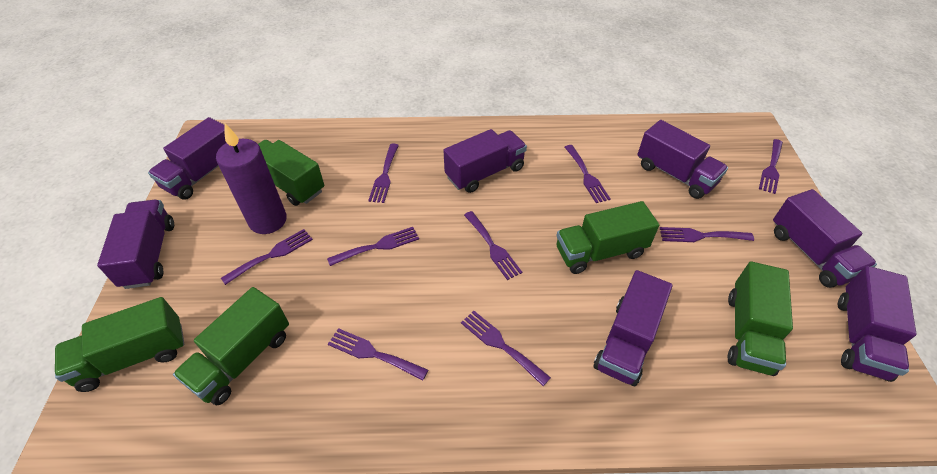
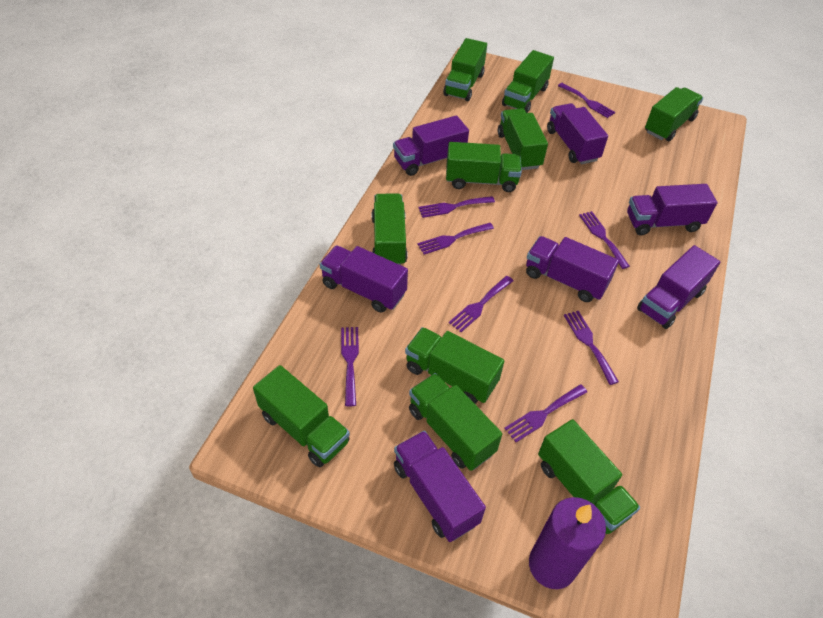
green truck: [55,297,185,392] [173,287,289,405] [258,140,324,206] [556,201,659,274] [728,261,793,376] = 5 -> [253,365,350,467] [372,194,408,265] [405,327,504,404] [409,373,502,471] [443,38,487,101] [446,142,522,192] [498,108,548,170] [502,50,554,113] [538,419,640,534] [645,87,703,142] = 10
purple fork: [221,229,313,285] [327,227,419,266] [328,328,428,381] [368,144,399,203] [461,311,551,386] [464,211,522,280] [565,145,611,203] [660,227,754,242] [759,139,783,194] = 9 -> [341,327,359,406] [417,223,494,255] [418,196,495,218] [449,276,513,332] [504,384,587,442] [558,83,615,118] [564,311,619,385] [579,211,630,269] = 8

